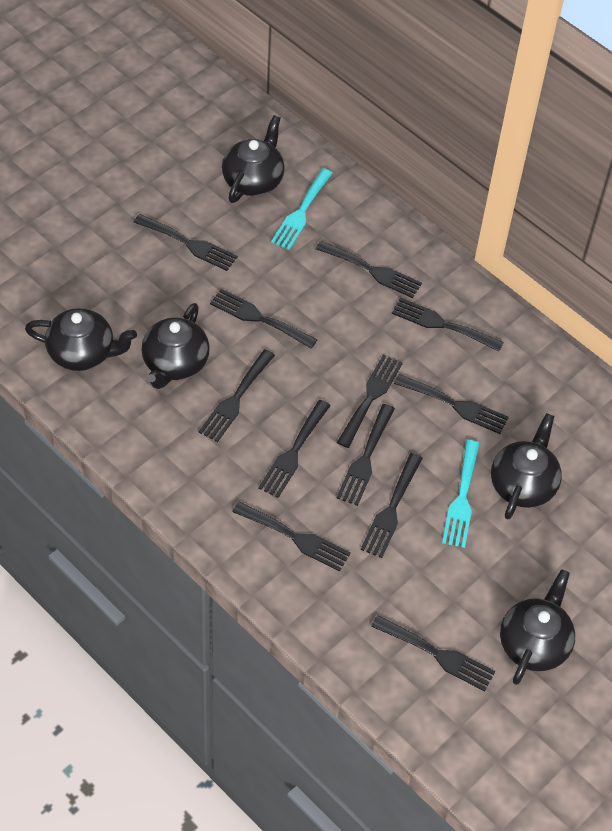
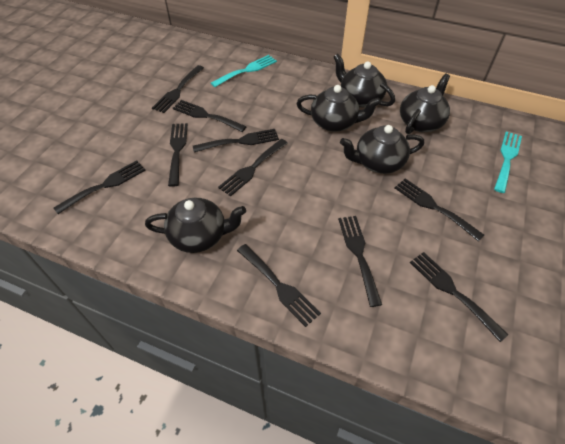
black fork: [134,214,238,271] [199,349,275,442] [210,289,317,349] [232,501,351,572] [258,400,331,498] [316,241,422,298] [336,404,395,506] [337,355,403,448] [361,453,423,558] [371,615,495,692] [392,298,504,351] [394,374,509,434] = 12 -> [54,160,146,214] [152,65,204,113] [168,123,188,187] [173,100,247,132] [193,129,279,153] [218,139,288,197] [237,244,321,327] [338,216,382,307] [395,178,484,241] [410,252,509,342] = 10

